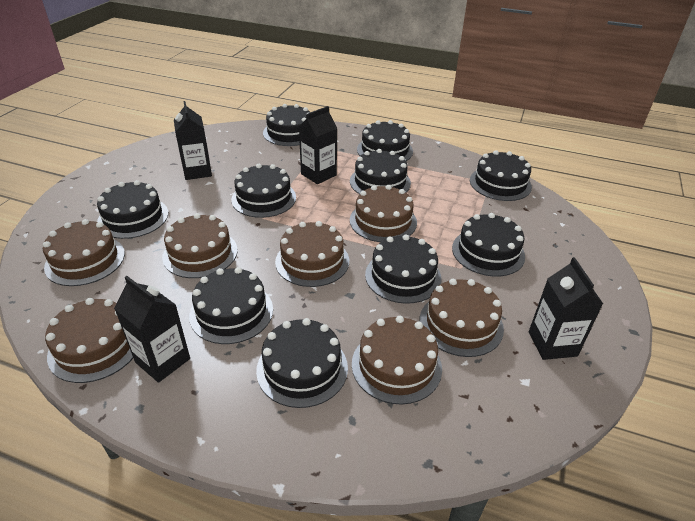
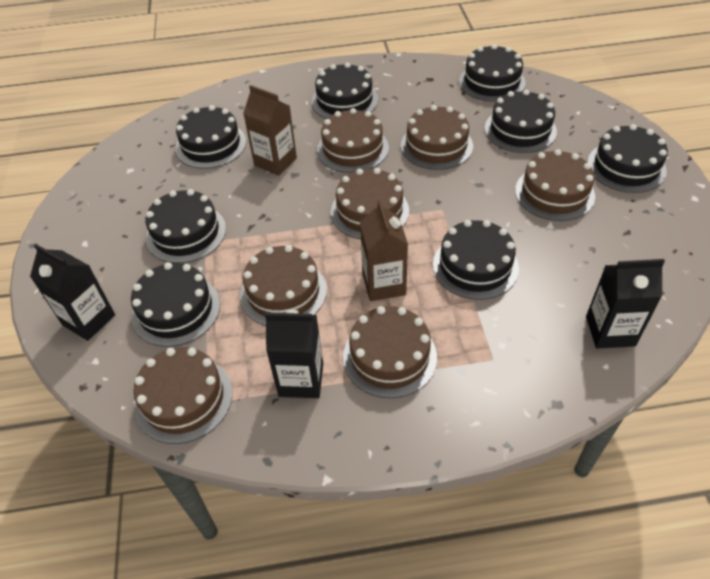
black cake: [97,180,168,239] [189,267,273,344] [231,164,296,218] [256,318,348,408] [263,104,310,146] [350,149,411,194] [357,120,413,161] [365,234,441,304] [452,213,525,277] [470,150,532,201] = 10 -> [131,262,220,347] [146,189,226,263] [176,105,246,169] [312,63,378,119] [433,220,519,300] [459,44,526,102] [485,90,557,153] [587,124,668,193] = 8
black carton: [114,276,190,383] [174,101,212,180] [299,106,337,184] [529,257,603,360] = 4 -> [30,244,115,341] [265,310,323,398] [586,259,665,349] = 3
brown carton: none = 0 -> [243,85,297,176] [360,200,408,301] = 2

